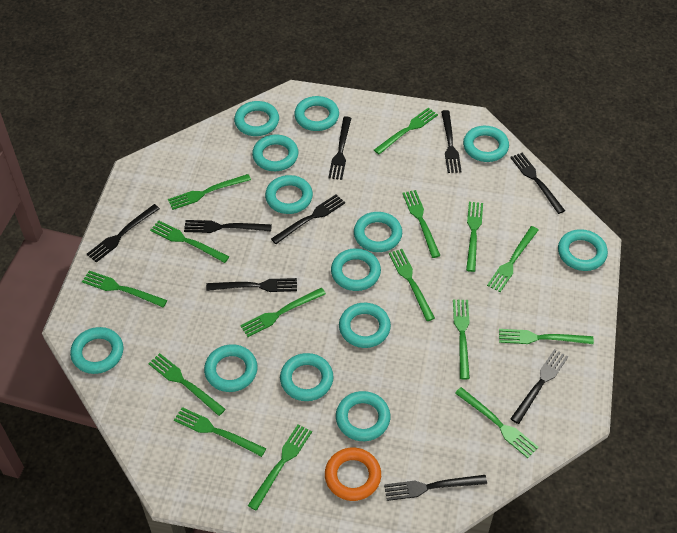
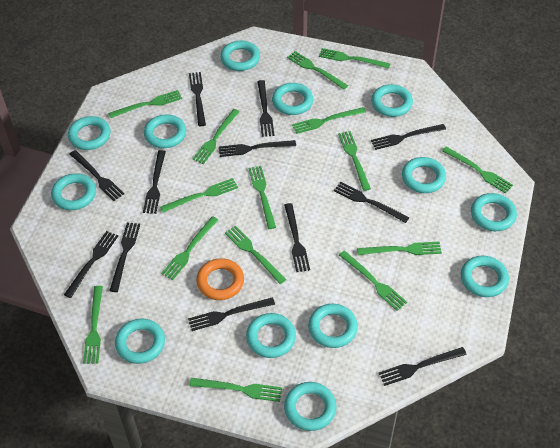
black fork: [87,204,160,263] [184,220,272,233] [206,278,297,292] [271,194,345,244] [328,116,351,180] [384,475,487,501] [441,110,462,173] [510,153,565,214] [510,349,568,424] = 9 -> [64,231,118,298] [69,150,124,201] [109,222,140,292] [143,150,166,214] [188,297,275,331] [189,72,206,126] [219,140,296,157] [257,80,275,137] [284,203,310,272] [334,182,409,223] [371,124,446,150] [379,347,467,386] = 12

